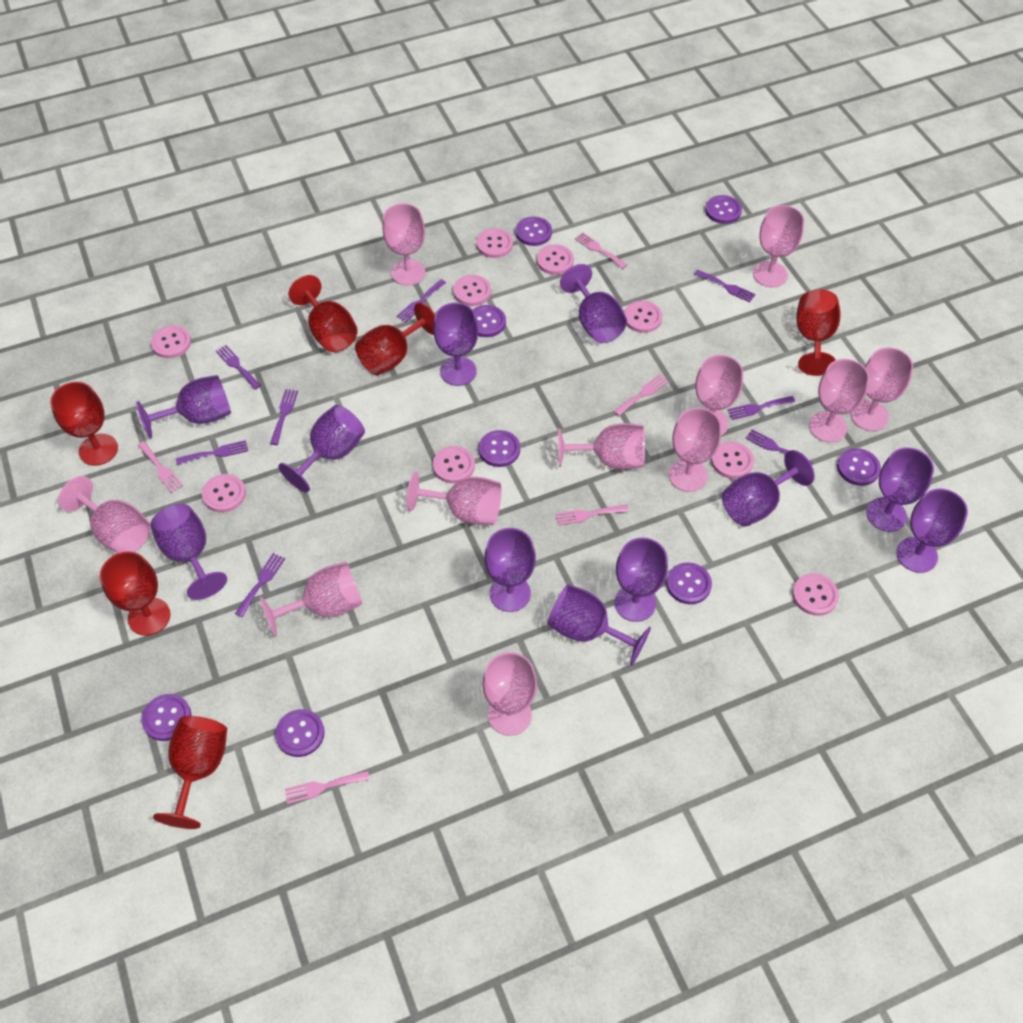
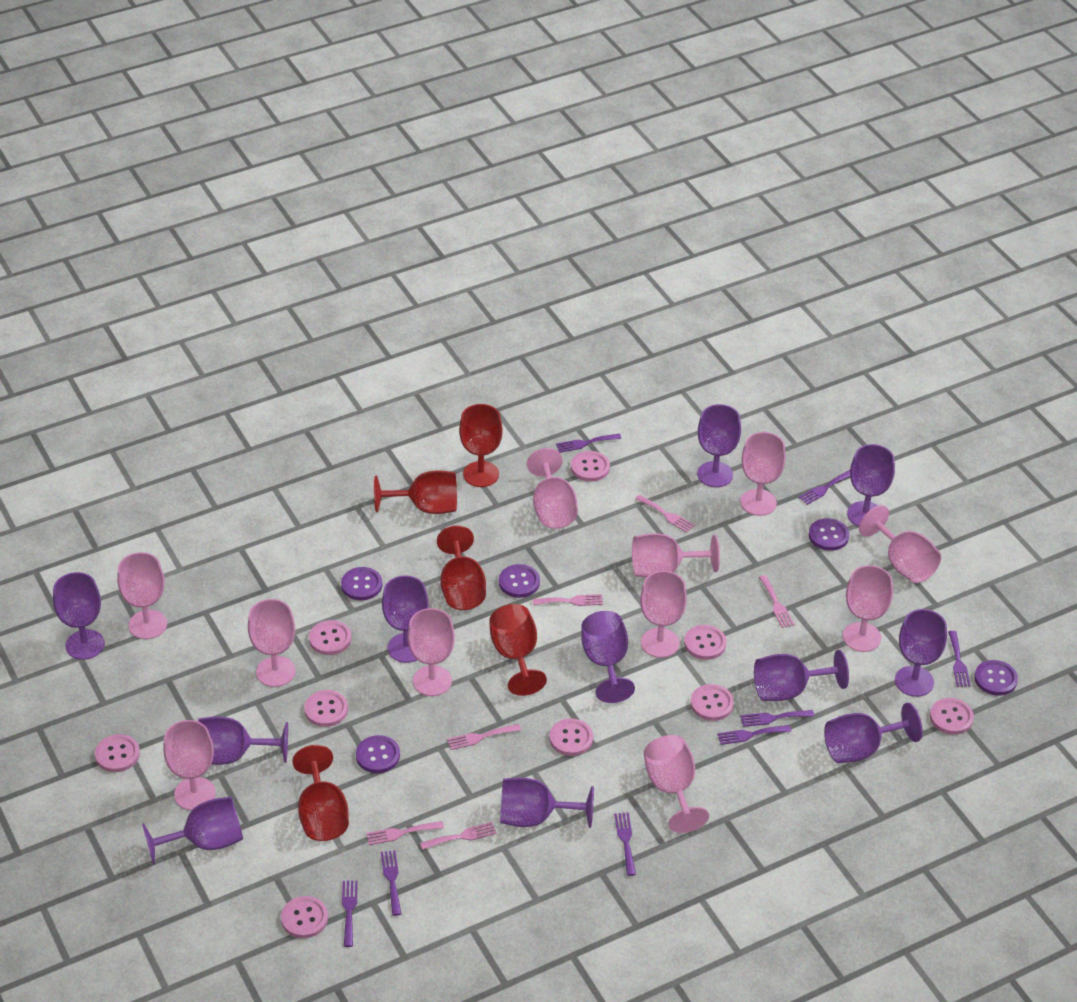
pink fork: [137,441,183,493] [285,771,370,804] [555,505,629,526] [575,232,627,269] [614,374,669,416] = 5 -> [366,821,444,845] [420,822,497,850] [447,724,521,750] [533,594,603,606] [635,495,695,533] [759,575,795,628] = 6
purple button: [141,694,191,741] [275,709,325,757] [473,305,506,337] [479,430,520,467] [515,217,552,246] [666,562,712,604] [705,195,742,224] [837,448,881,486] = 8 -> [341,567,382,601] [356,735,400,773] [499,564,540,598] [809,518,849,551] [974,660,1018,696] = 5
red goblet: [50,382,118,466] [100,551,170,636] [153,716,227,829] [289,275,358,352] [355,302,435,375] [796,289,840,376] = 6 -> [292,745,349,841] [374,470,457,514] [437,525,486,610] [459,404,503,487] [489,604,547,696] = 5

